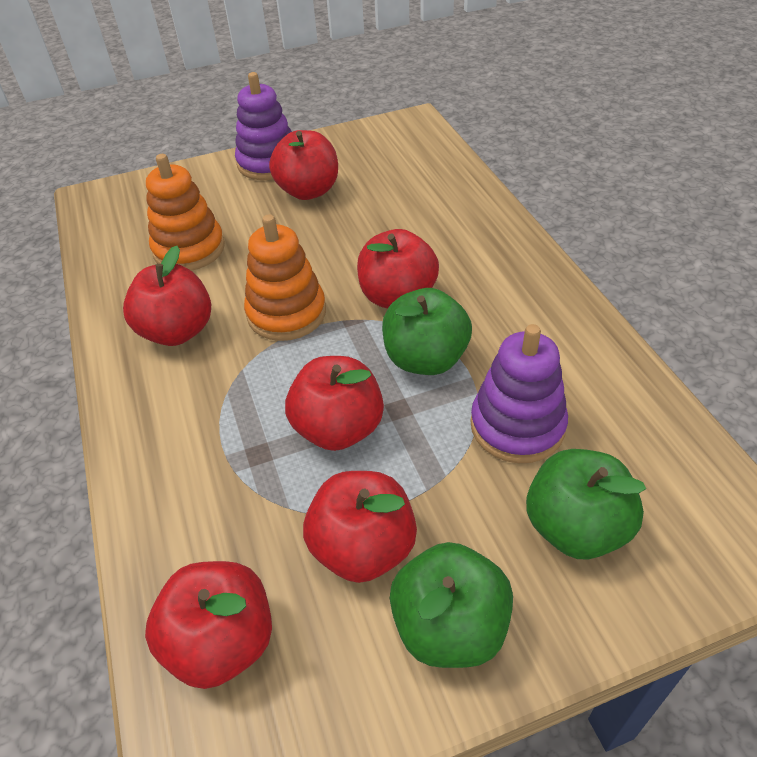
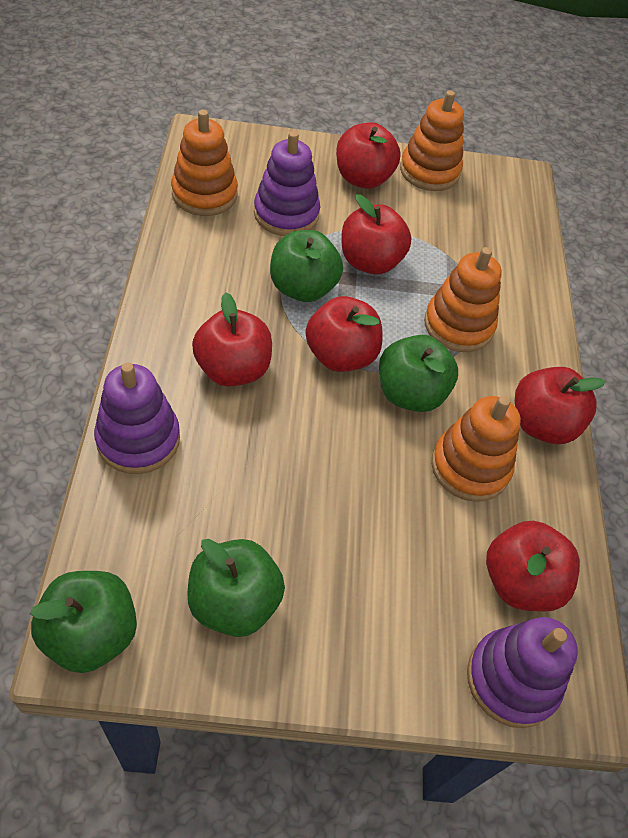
green apple: [382,288,472,375] [390,542,513,668] [526,449,646,559] = 3 -> [30,571,137,673] [187,539,285,637] [270,230,343,302] [379,335,458,412] = 4
orange stacking toy: [146,154,225,271] [244,214,326,341] = 2 -> [171,110,238,216] [400,90,464,191] [424,247,502,352] [431,396,521,502] = 4
purple stacking toy: [235,72,292,180] [470,324,568,463] = 2 -> [94,362,180,474] [254,131,320,236] [467,617,578,728] = 3

